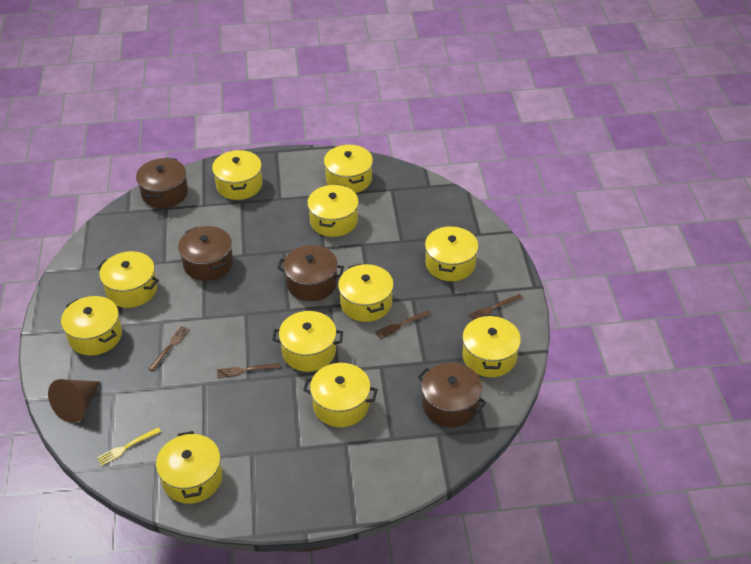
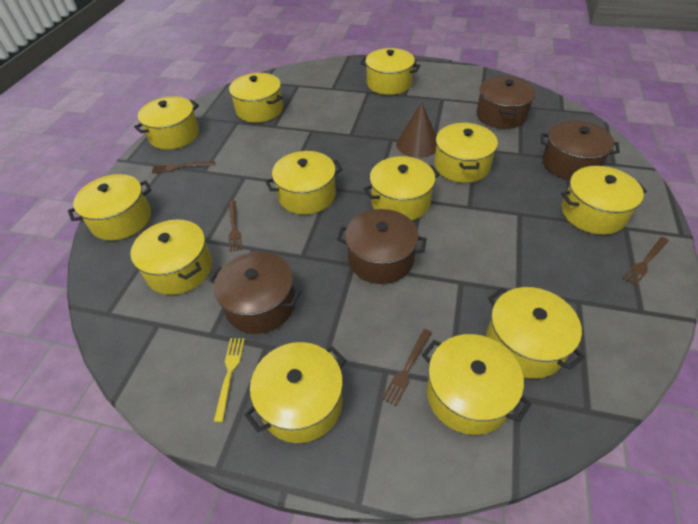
yellow pot: [61,296,122,356] [97,251,159,308] [156,431,222,504] [212,150,262,200] [272,311,343,372] [303,363,378,427] [307,184,359,237] [324,145,373,193] [338,263,394,322] [425,225,479,281] [462,315,521,377] = 11 -> [68,174,151,241] [131,220,212,295] [134,96,199,150] [229,73,283,123] [245,342,346,443] [266,151,343,215] [360,48,420,95] [363,156,440,220] [422,334,531,435] [434,123,498,183] [486,287,585,379] [561,166,647,235] = 12

